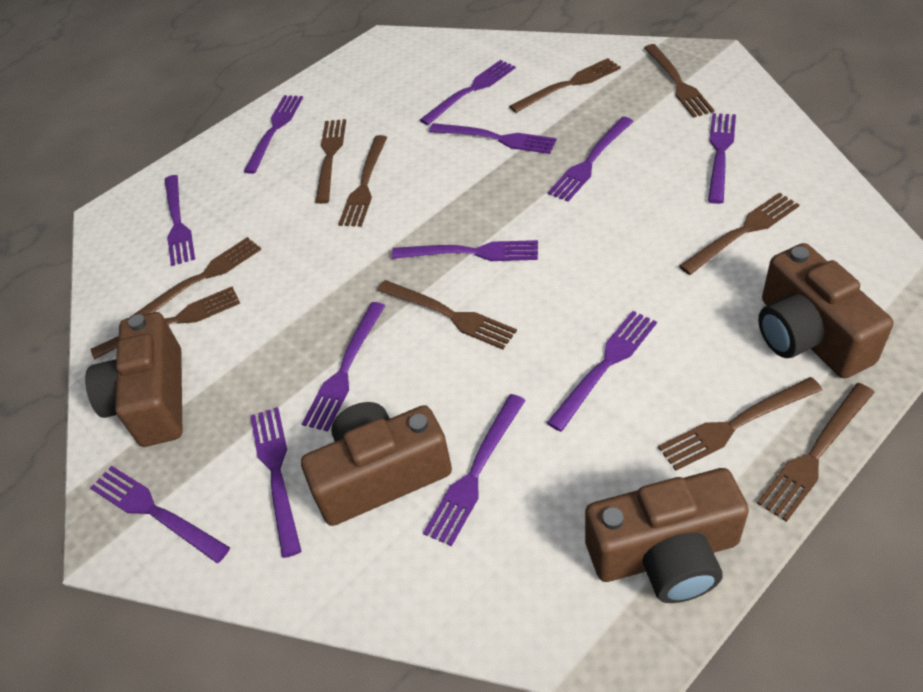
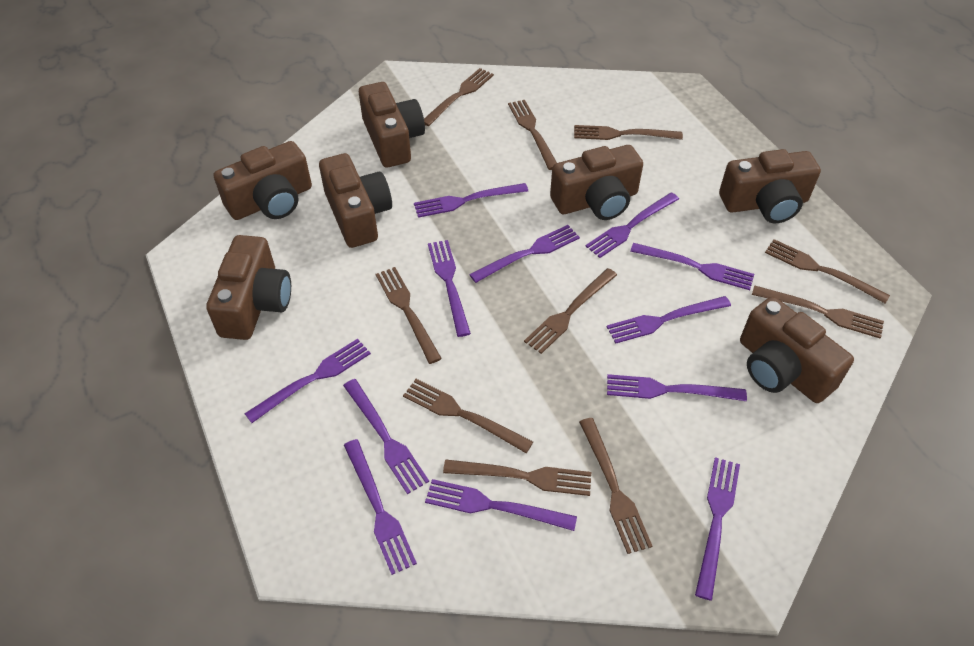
brown camera: [85,312,182,447] [301,402,452,526] [585,468,749,603] [758,243,893,378] = 4 -> [206,235,291,340] [214,141,312,220] [319,153,392,248] [359,82,425,168] [550,145,643,220] [719,149,821,223] [740,296,854,403] = 7

